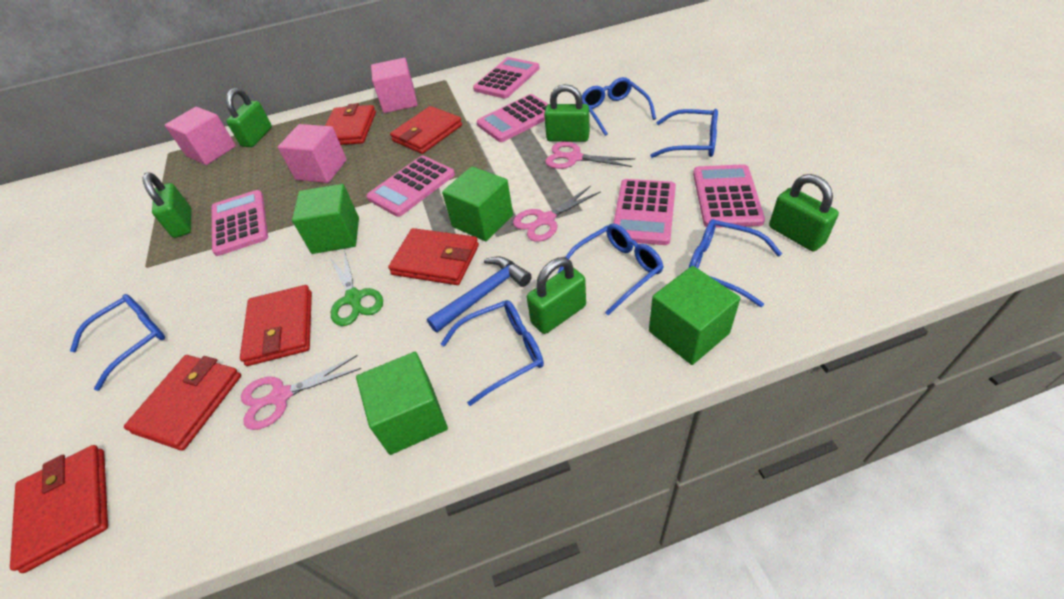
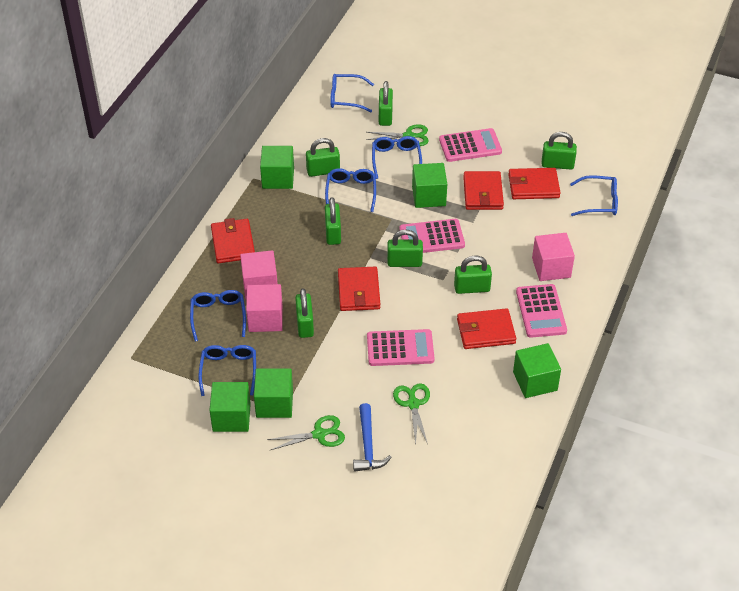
green cube: [292,184,359,254] [356,352,448,455] [442,166,513,241] [649,266,741,365] = 4 -> [209,382,251,432] [254,368,293,418] [260,146,294,189] [412,163,447,208] [513,343,561,398] = 5
green padlock: [142,173,191,238] [226,88,272,147] [527,257,586,334] [544,84,590,142] [769,174,839,251] = 5 -> [295,288,314,338] [306,138,340,177] [325,197,341,245] [379,81,393,126] [387,229,423,267] [454,255,492,294] [542,132,577,169] = 7
green scissors: [330,250,383,326] = 1 -> [267,415,345,450] [366,124,429,146] [393,383,430,444] = 3
pink calculator: [211,190,268,256] [366,156,455,217] [473,57,540,99] [477,94,548,142] [613,179,676,245] [693,164,765,228] = 6 -> [367,329,434,366] [399,219,465,253] [439,128,502,162] [516,284,567,338] = 4
pink scissors: [241,355,361,430] [513,186,601,242] [545,142,635,169] = 3 -> none = 0
red wallet: [10,445,108,573] [124,355,241,451] [240,285,312,366] [325,103,376,145] [388,228,479,285] [390,106,462,154] = 6 -> [211,218,255,263] [338,267,380,311] [457,308,516,349] [463,171,504,210] [508,168,561,199] = 5

